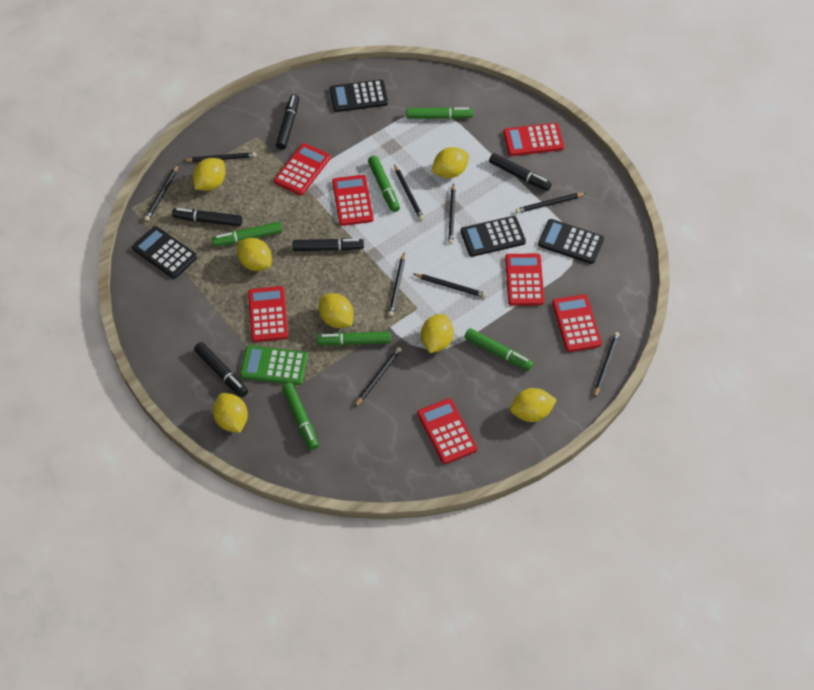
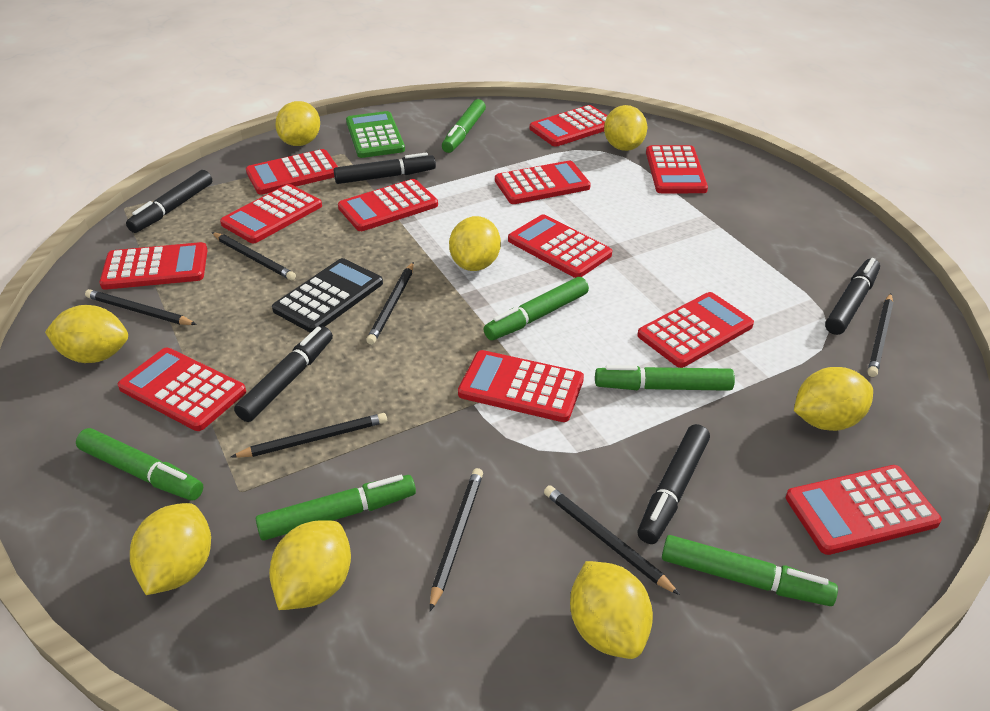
black calculator: [132,226,197,279] [330,80,388,112] [460,216,526,257] [538,219,604,264] = 4 -> [272,258,383,333] = 1
black pencil: [144,164,179,221] [183,152,256,162] [355,347,402,407] [388,252,405,317] [394,164,424,220] [413,274,487,298] [448,183,456,244] [516,193,586,213] [594,332,620,398] = 9 -> [85,289,197,325] [212,232,296,280] [231,413,387,458] [366,262,414,345] [430,468,483,611] [544,485,680,595] [868,293,893,377] = 7
red calculator: [248,286,288,342] [274,143,331,195] [332,175,373,226] [417,398,477,464] [503,123,564,156] [505,254,544,306] [552,294,602,352] = 7 -> [99,242,208,290] [118,348,246,431] [220,184,322,243] [246,149,338,195] [338,179,438,231] [458,350,584,422] [495,161,591,204] [508,215,612,278] [530,105,608,147] [637,292,754,368] [646,145,708,193] [786,465,942,555] = 12
yellow lemon: [193,158,226,191] [213,393,248,433] [237,238,272,271] [319,293,354,328] [421,314,454,353] [431,147,469,178] [510,388,557,422] = 7 -> [45,305,128,363] [130,503,211,595] [269,520,351,610] [275,101,320,146] [449,216,501,271] [570,561,653,659] [604,105,647,151] [794,367,873,431] = 8

